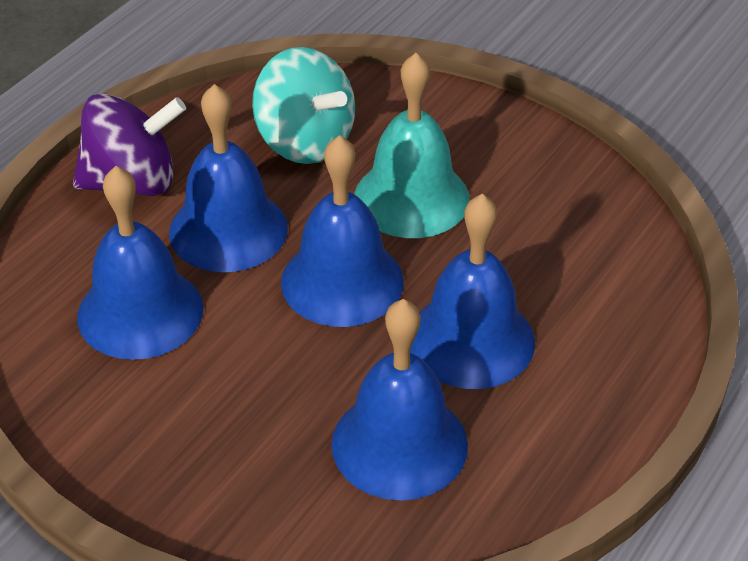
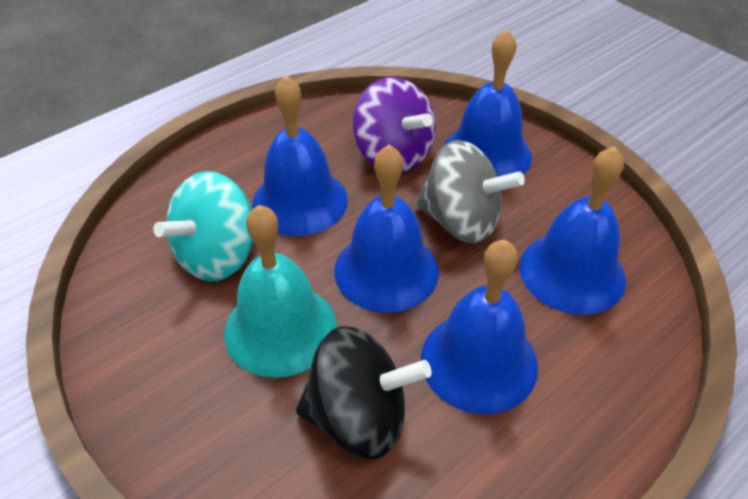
black spinning top: none = 0 -> [296,326,432,459] = 1
grey spinning top: none = 0 -> [415,140,525,243] = 1

